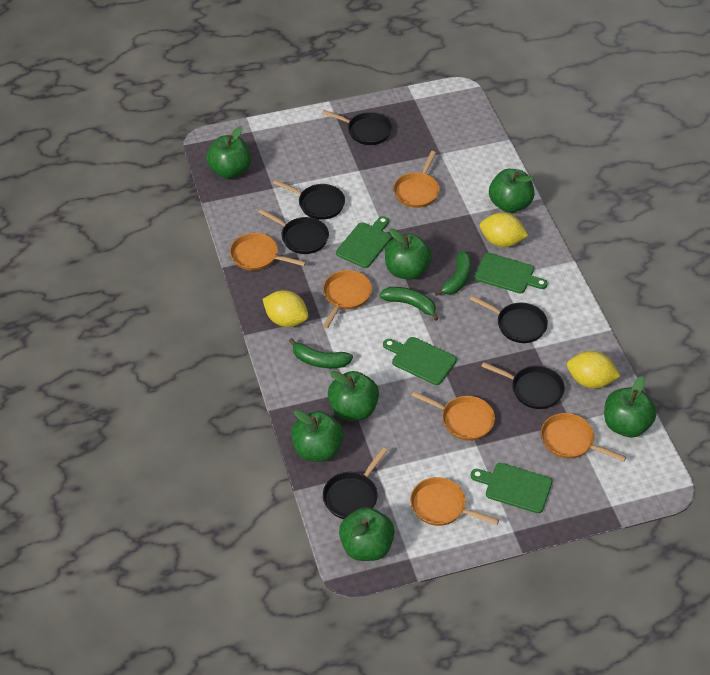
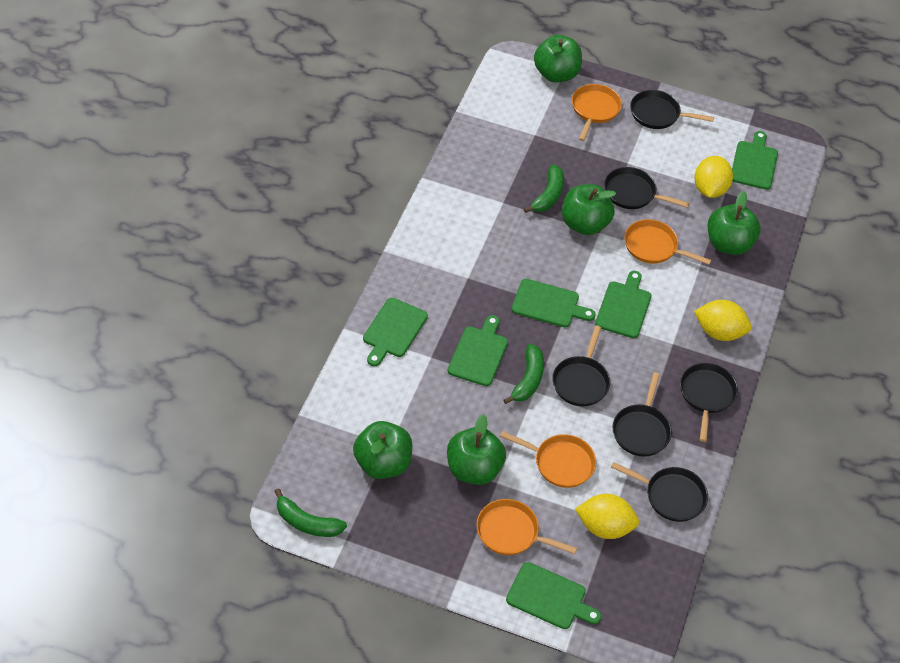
green apple: [206,126,251,179] [291,410,344,462] [328,371,379,421] [339,507,395,561] [385,228,432,280] [489,169,534,213] [604,376,657,437] = 7 -> [353,421,412,479] [447,414,506,485] [534,35,582,82] [562,184,616,235] [708,191,761,255] = 5
green cutting board: [336,216,391,268] [383,337,457,385] [470,463,552,513] [474,253,547,293] = 4 -> [363,298,428,366] [448,315,508,386] [506,562,601,629] [512,279,596,327] [595,271,651,338] [732,131,778,190] = 6
orange pan: [230,233,306,271] [323,270,372,329] [393,151,440,208] [410,477,499,526] [412,391,495,441] [541,413,626,462] = 6 -> [477,499,577,555] [500,431,596,488] [572,84,622,141] [624,219,711,265] = 4

